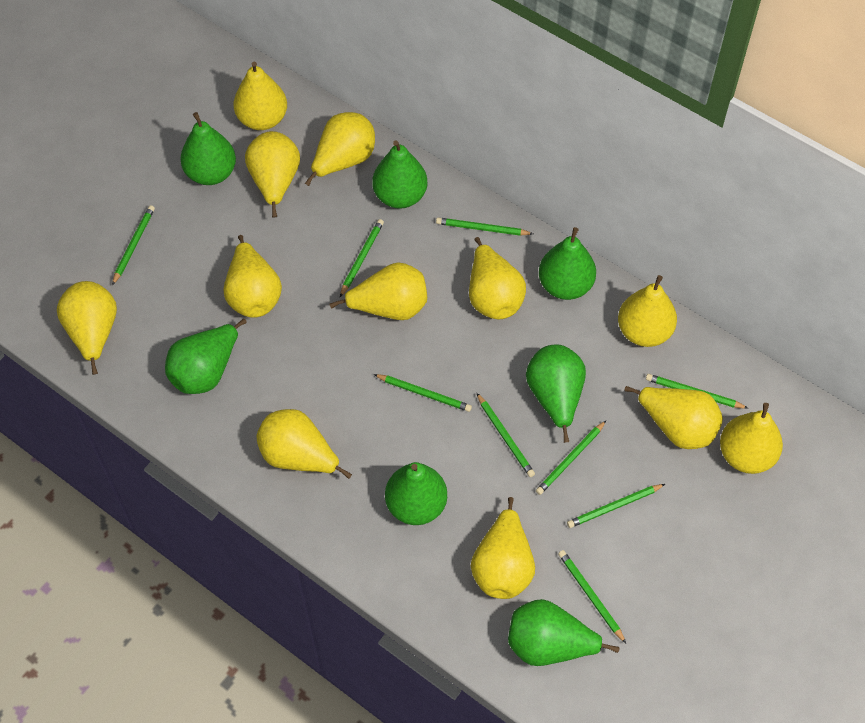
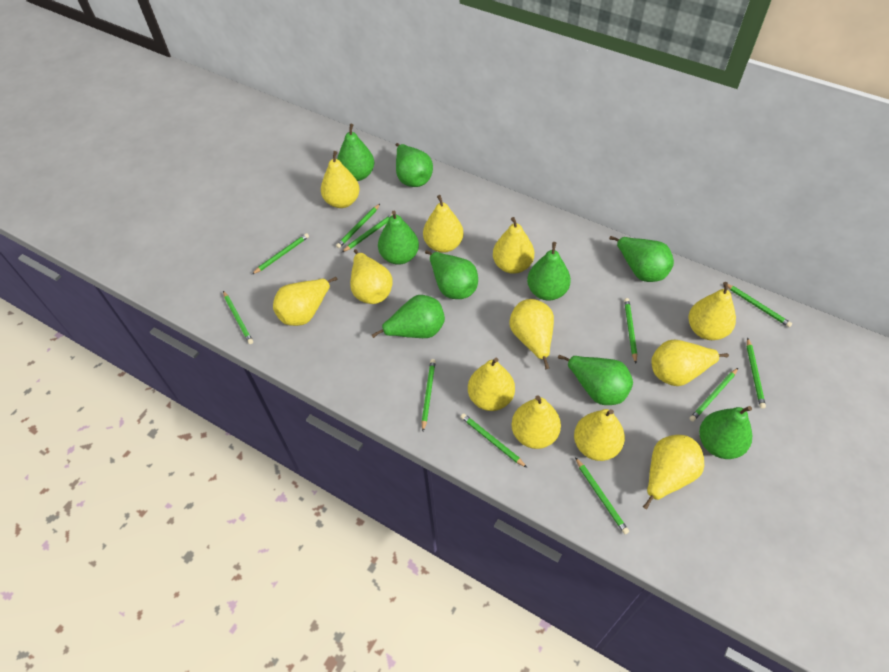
green pear: [165,319,247,394] [180,112,236,185] [372,140,427,209] [385,462,447,525] [508,599,620,666] [526,344,586,443] [539,227,596,300] = 7 -> [337,124,374,181] [372,295,445,338] [378,211,419,265] [396,143,433,187] [425,250,478,299] [527,242,571,301] [558,355,633,405] [609,236,674,282] [699,406,752,459] = 9
green pencil: [112,205,155,285] [340,219,384,297] [374,374,472,412] [436,217,533,236] [477,393,535,477] [536,421,606,495] [558,550,626,643] [567,484,665,528] [646,374,749,409] = 9 -> [223,291,253,344] [252,233,309,274] [336,204,380,248] [341,214,393,253] [422,359,436,431] [461,413,527,468] [575,457,629,534] [624,298,637,363] [689,368,738,422] [728,284,792,327] [747,337,766,409] = 11

